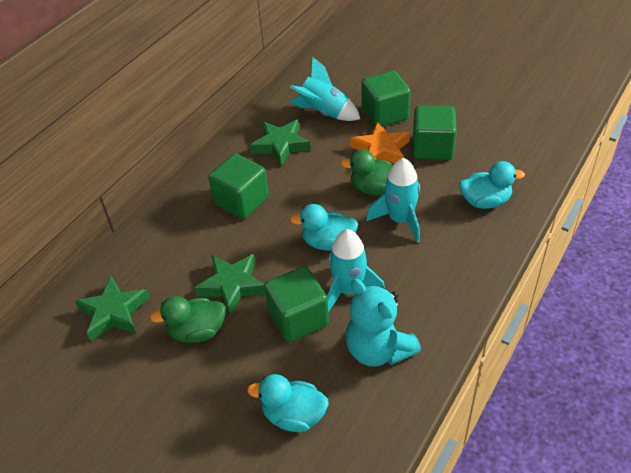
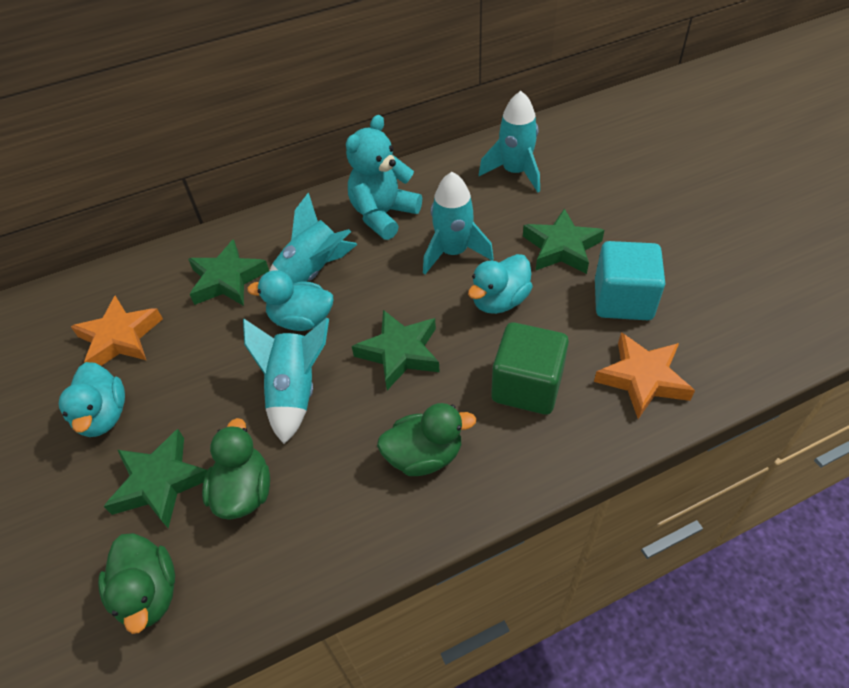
green cube: [208,154,269,219] [264,266,329,342] [361,71,411,127] [413,105,457,160] = 4 -> [491,322,569,415] = 1
green duck: [150,296,226,343] [340,150,393,195] = 2 -> [98,533,175,634] [202,418,270,520] [377,403,476,476] = 3
green star: [75,276,150,341] [194,254,265,315] [250,120,311,166] = 3 -> [103,429,207,528] [188,239,269,306] [352,310,440,390] [523,208,605,274] = 4
orange star: [350,122,410,163] = 1 -> [71,296,163,366] [594,333,695,419] = 2
turquoise cube: none = 0 -> [595,241,665,320] = 1
turquoise rocket: [289,57,360,121] [327,229,385,313] [366,158,420,242] = 3 -> [243,318,329,444] [269,193,358,284] [423,172,494,274] [479,91,540,192] = 4

